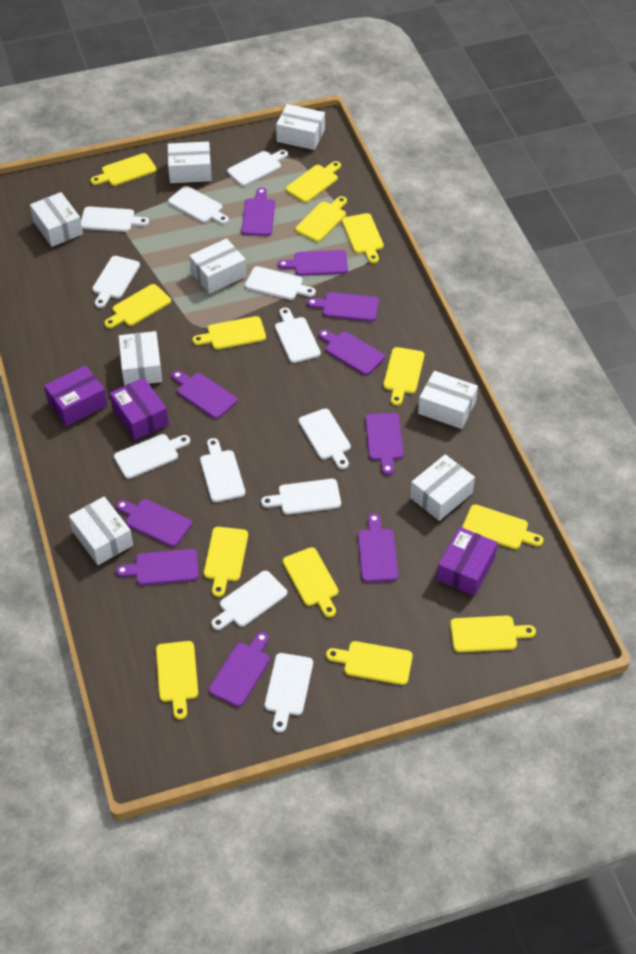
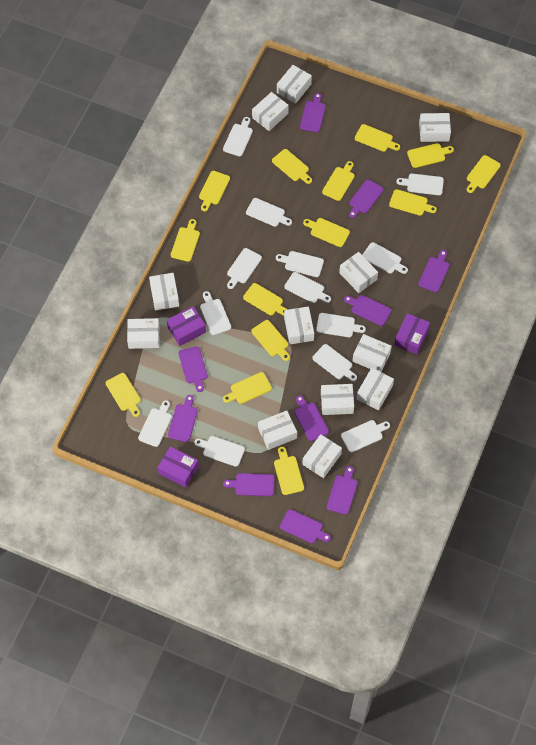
white box: [30,192,83,247] [69,497,133,565] [119,331,162,386] [168,142,212,183] [189,238,246,294] [276,104,325,150] [410,454,475,521] [418,371,478,429] = 8 -> [127,318,160,349] [149,273,179,311] [252,92,289,131] [258,411,297,450] [277,65,312,104] [284,306,314,344] [302,434,342,478] [321,384,354,415] [339,252,378,293] [352,334,392,372] [356,368,394,410] [419,113,451,142] = 12
white cutting board: [81,206,149,232] [92,256,140,308] [114,434,190,479] [168,186,229,224] [200,438,245,502] [211,571,287,630] [227,150,288,186] [245,266,316,300] [261,479,341,515] [265,653,313,732] [275,308,321,363] [298,409,351,469] = 12 -> [138,400,172,447] [194,436,245,467] [200,291,231,335] [223,117,253,156] [227,248,262,289] [246,198,292,227] [276,251,324,277] [284,272,331,303] [312,344,357,381] [316,313,366,337] [341,420,390,452] [362,242,408,274] [396,174,444,195] = 13
yellow cutting board: [91,153,156,186] [104,284,171,328] [156,641,198,720] [193,316,266,350] [204,527,248,597] [283,547,338,617] [286,161,341,203] [295,196,347,242] [326,641,413,685] [342,213,384,263] [383,347,424,406] [450,616,536,652] [462,504,544,549] = 13 -> [106,373,141,417] [171,219,200,262] [199,171,230,211] [223,372,272,404] [243,283,288,316] [251,320,290,361] [272,149,312,184] [274,447,304,495] [303,218,350,247] [322,161,355,201] [355,124,400,152] [389,189,437,216] [407,143,454,168] [467,155,501,193] = 14

